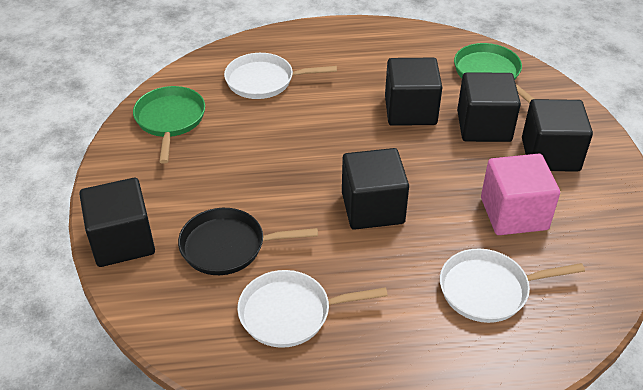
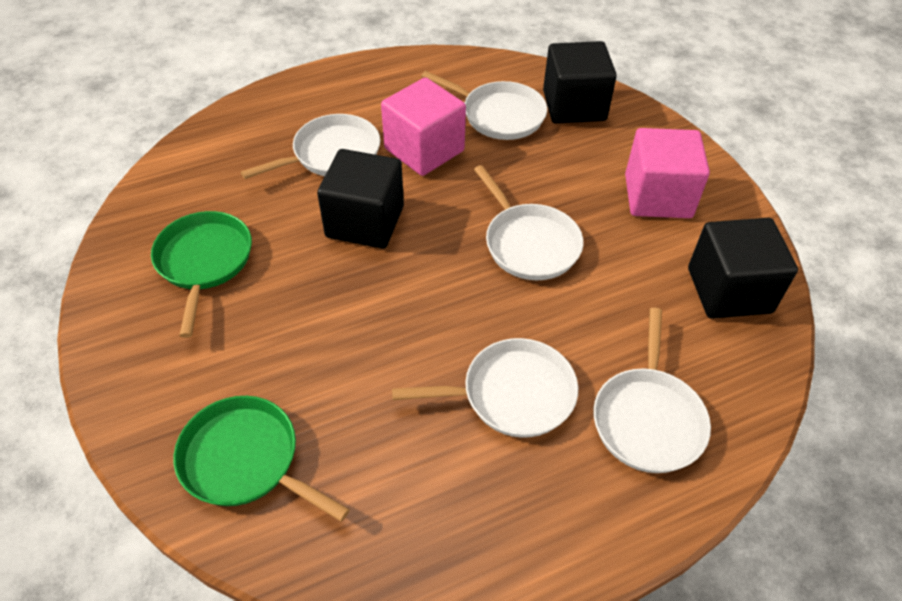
black cube: [79,178,155,267] [342,148,409,230] [385,58,442,126] [457,72,521,142] [522,99,593,172] = 5 -> [317,149,404,249] [543,41,617,124] [688,218,798,319] = 3
black pan: [178,208,318,275] = 1 -> none = 0
pink cube: [481,154,560,235] = 1 -> [381,78,466,176] [625,128,710,218] = 2
white pan: [224,53,337,99] [237,270,388,348] [440,249,585,323] = 3 -> [241,114,380,179] [392,338,578,438] [421,71,547,140] [474,165,583,280] [593,308,711,473] = 5

